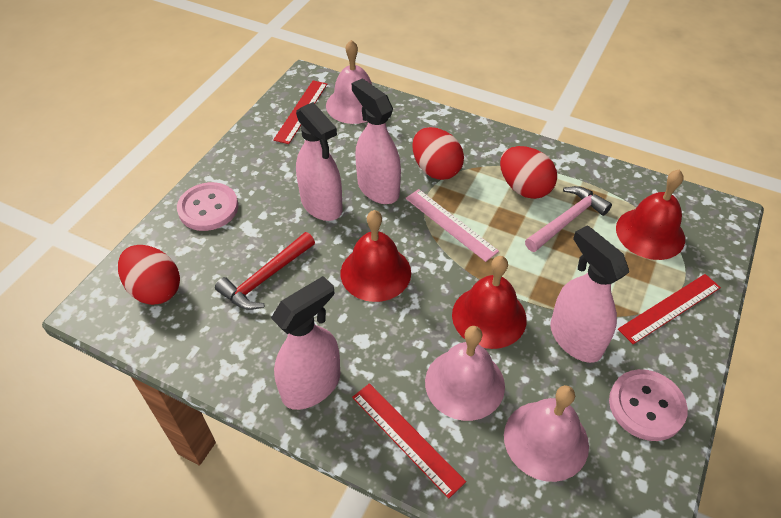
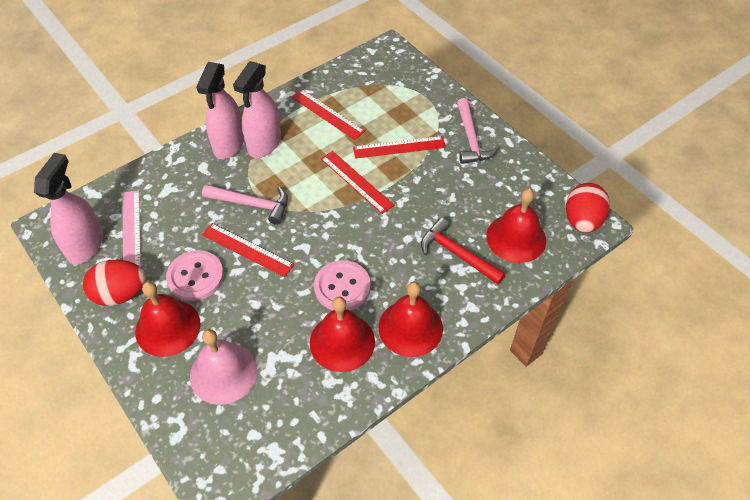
pink bell: [326,40,372,124] [425,326,505,421] [504,385,589,482] = 3 -> [190,329,257,405] = 1
pink hammer: [525,186,612,252] = 1 -> [202,185,288,225] [457,98,499,164] = 2
pink spray bottle: [271,276,340,410] [296,102,343,221] [352,79,401,204] [550,225,629,363] = 4 -> [34,153,103,265] [196,62,244,159] [233,61,281,158] = 3
red bell: [341,210,411,302] [452,256,527,349] [616,169,685,260] = 3 -> [135,281,201,357] [310,297,375,372] [378,282,443,357] [487,188,546,263] = 4
red egg: [118,245,180,305] [412,127,464,180] [500,146,557,199] = 3 -> [83,260,146,306] [566,183,610,233] = 2
red ruler: [273,80,327,144] [352,383,466,499] [618,274,721,344] = 3 -> [202,223,294,277] [291,89,365,140] [321,151,394,214] [353,136,446,159] = 4

